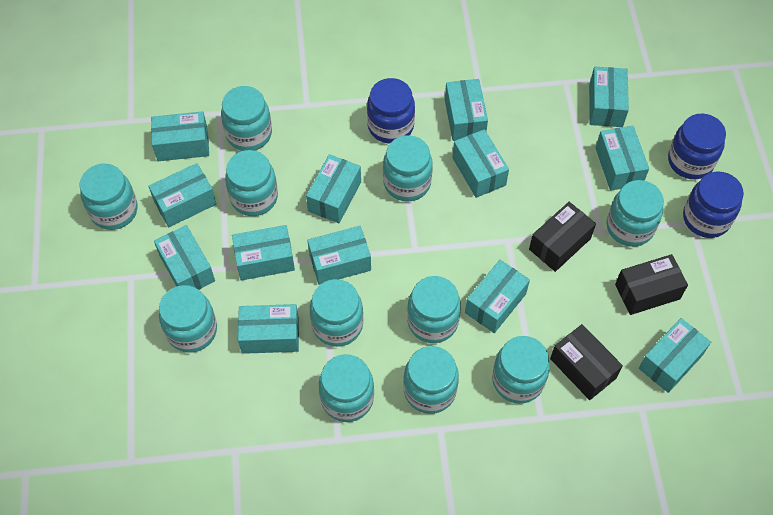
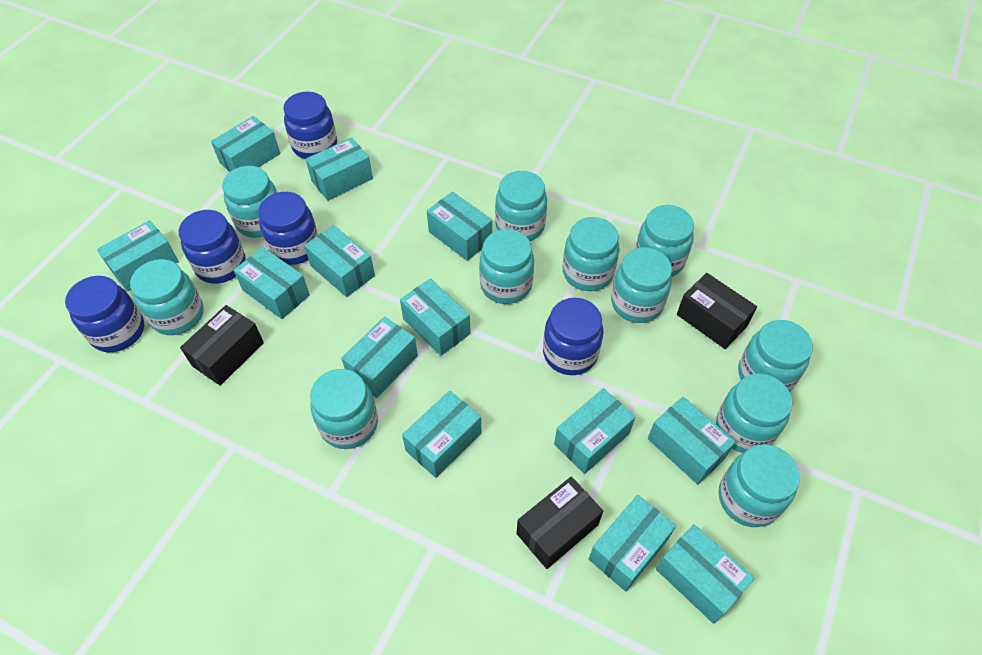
blue jar: [367,78,415,144] [668,113,726,179] [683,172,744,238] = 3 -> [65,276,144,352] [179,210,246,284] [258,192,318,265] [284,92,337,159] [543,298,604,375] = 5

